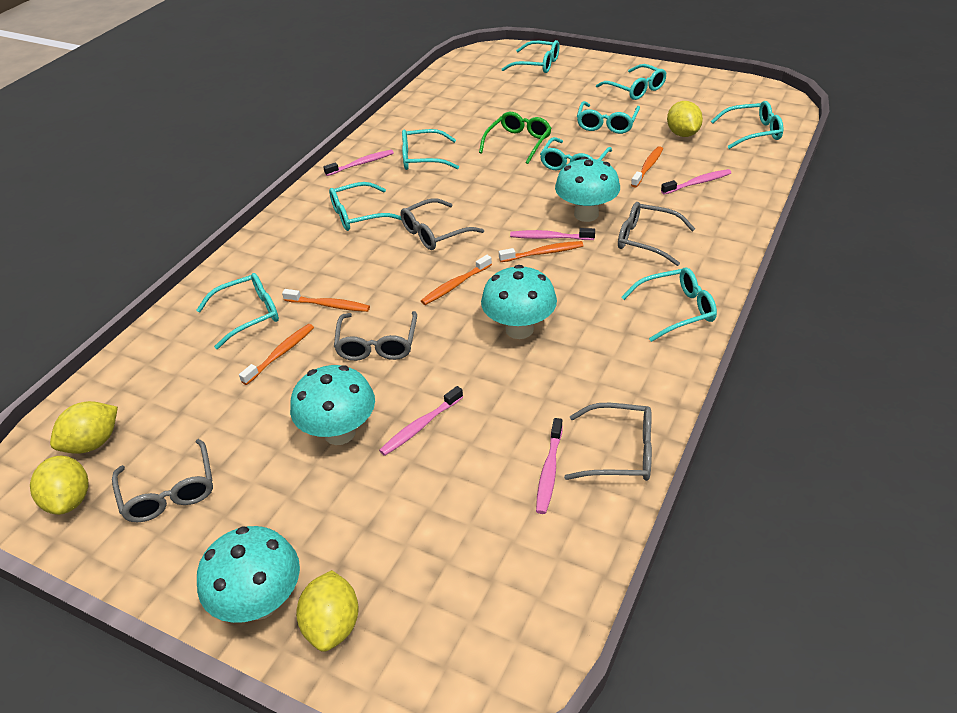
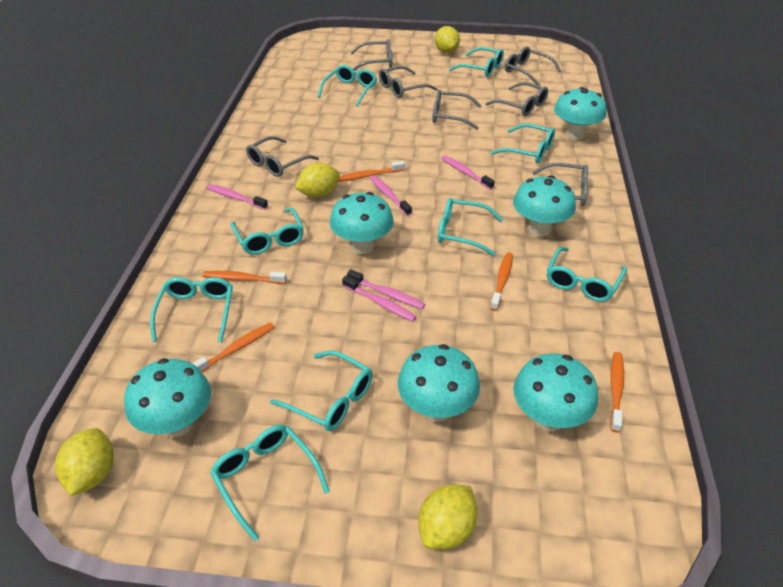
green glasses: [479,112,552,164] = 1 -> none = 0
grey glasses: [112,439,213,522] [334,311,417,361] [400,198,484,250] [564,403,652,481] [618,202,695,266] = 5 -> [246,136,319,177] [350,39,392,71] [379,66,437,98] [432,90,482,130] [485,82,548,116] [505,46,562,86] [532,163,588,206] = 7
turquoise mushroom: [197,526,300,623] [290,365,375,445] [481,265,557,339] [555,157,620,222] = 4 -> [124,358,211,437] [330,192,394,254] [398,344,480,422] [513,175,576,236] [513,354,598,431] [554,87,607,140] = 6

